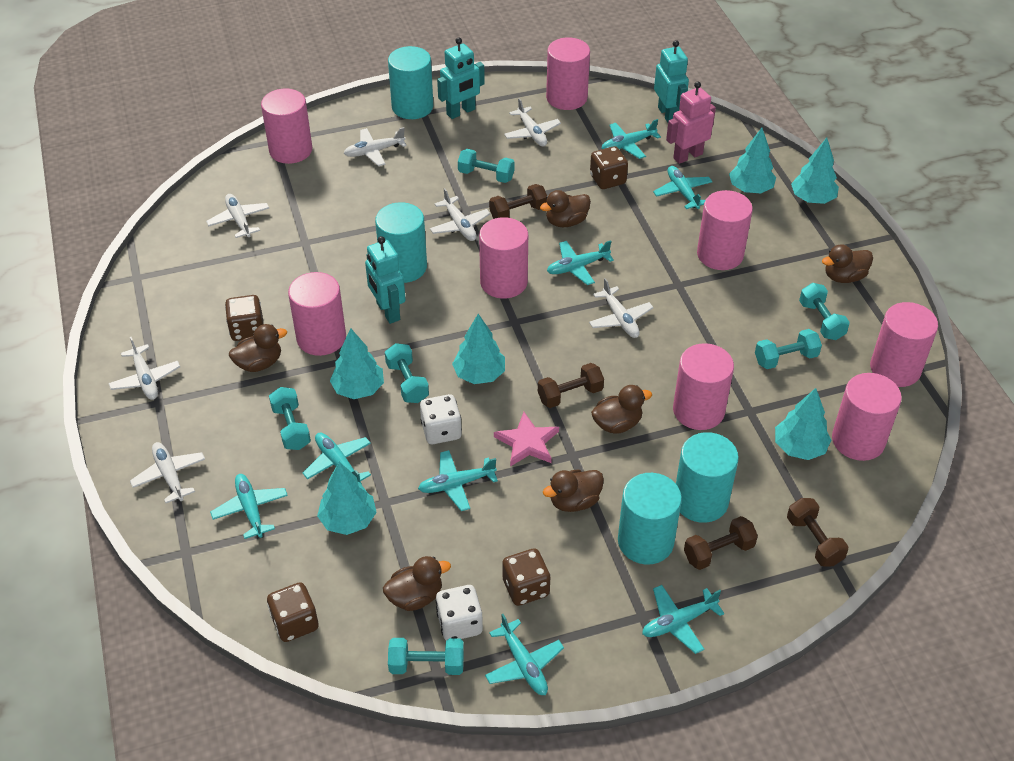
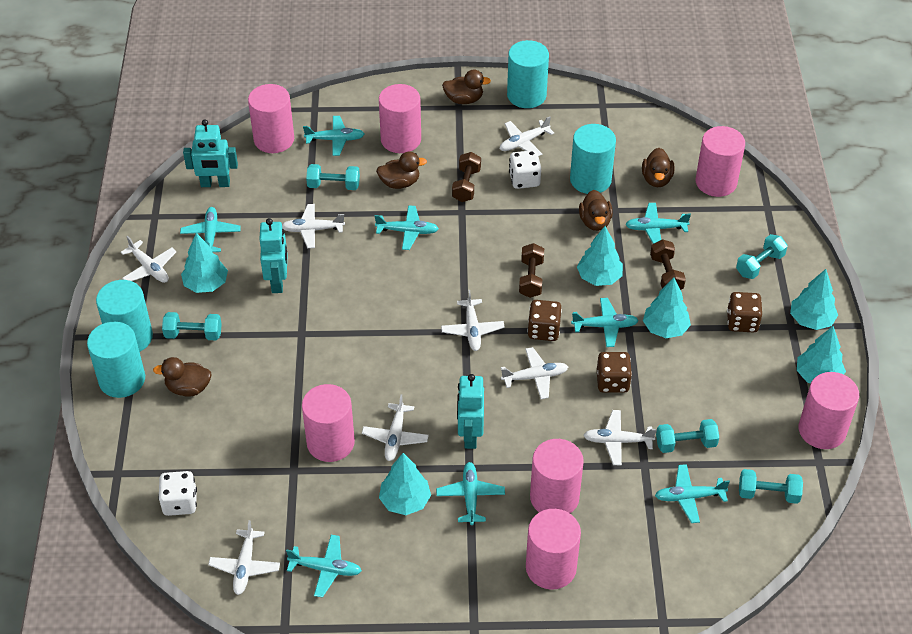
brown dice: [225,295,264,341] [267,582,319,642] [502,549,550,606] [590,146,628,189] = 4 -> [527,300,562,341] [597,352,632,393] [727,292,762,333] = 3
brown duck: [229,324,287,372] [383,556,451,611] [540,190,591,227] [543,470,604,512] [591,385,652,434] [822,244,873,283] = 6 -> [153,357,211,397] [376,152,427,189] [442,70,491,104] [579,190,613,231] [642,148,675,187] = 5
brown dumbbell: [489,184,547,219] [538,363,604,408] [684,516,758,570] [787,498,848,567] = 4 -> [452,152,481,202] [519,243,544,298] [650,239,686,290] = 3
pink cylinder: [261,88,312,164] [288,272,346,356] [479,217,528,299] [546,37,590,110] [673,343,734,430] [697,190,753,270] [832,373,902,461] [870,302,938,387] = 8 -> [248,84,294,153] [302,384,355,462] [379,84,421,153] [526,509,581,590] [530,439,584,513] [695,126,745,197] [799,372,859,449] = 7
pink robot: [666,81,716,164] = 1 -> none = 0
pink star: [494,412,559,467] = 1 -> none = 0
turquoise dumbbell: [269,387,311,450] [385,343,429,403] [388,638,464,675] [458,149,515,183] [755,329,822,369] [799,283,850,340] = 6 -> [162,312,222,340] [306,164,360,190] [656,419,719,453] [736,234,788,279] [739,469,803,504] = 5
white plane: [108,337,180,400] [130,442,205,503] [206,194,269,238] [344,127,407,166] [430,188,490,241] [504,98,561,147] [589,278,653,338] = 7 -> [121,236,177,283] [208,520,280,595] [282,204,345,248] [362,394,429,461] [441,290,505,351] [500,117,554,156] [501,347,568,399] [583,410,657,466] = 8

